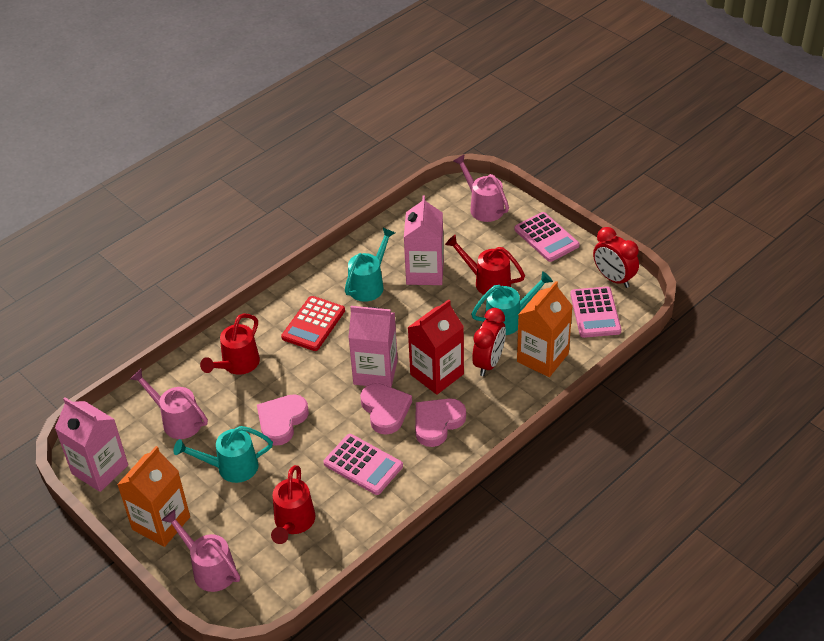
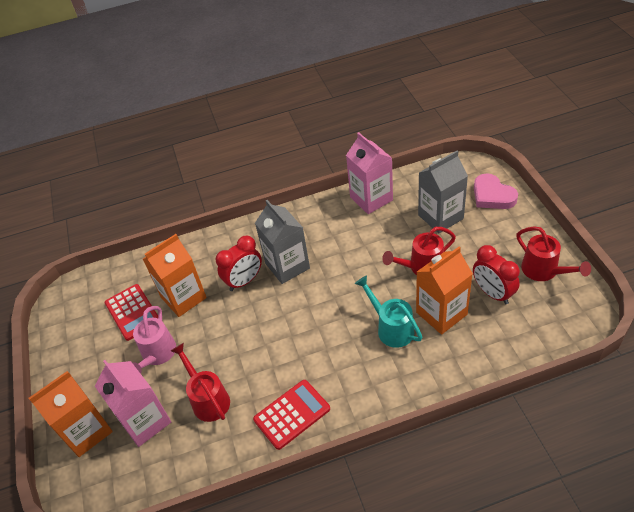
grey carton: none = 0 -> [255,200,310,284] [418,151,468,233] = 2
orange carton: [117,446,190,547] [517,281,573,377] = 2 -> [29,371,113,457] [143,234,207,317] [416,247,473,335] = 3
pink calculator: [324,434,403,495] [514,212,579,262] [570,287,621,338] = 3 -> none = 0
pink carton: [55,398,128,492] [348,306,398,387] [404,196,444,285] = 3 -> [95,360,171,447] [346,132,393,214] = 2
pink heart: [257,394,309,446] [360,383,412,435] [415,398,466,447] = 3 -> [474,173,518,209] = 1
pink watering can: [130,369,208,439] [161,509,240,592] [453,154,509,222] = 3 -> [132,306,176,374] = 1
red calculator: [281,296,345,351] = 1 -> [104,284,158,341] [253,380,330,450] = 2
red carton: [407,299,464,395] = 1 -> none = 0
turquoise watering can: [174,426,273,483] [345,228,395,302] [471,271,553,335] = 3 -> [355,275,422,348] = 1

